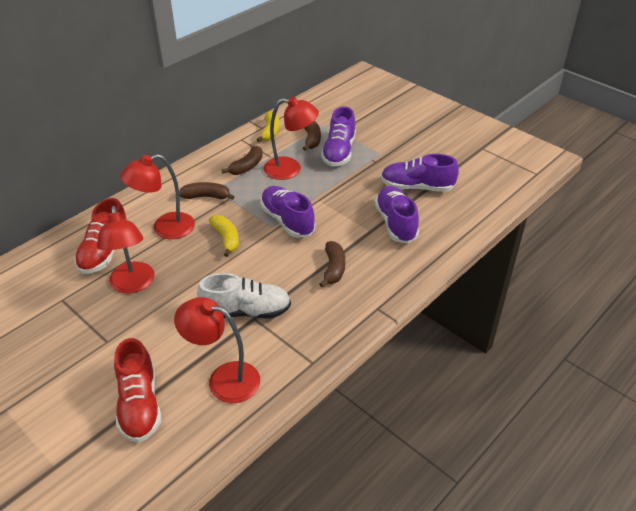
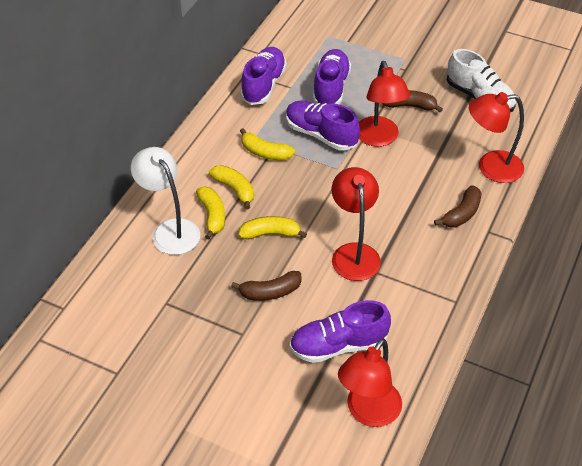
brown banana: [179,182,234,200] [222,146,263,175] [303,121,321,151] [319,241,345,287] = 4 -> [231,271,302,301] [382,90,443,112] [434,185,482,228] = 3
red shoe: [74,198,126,274] [114,338,161,443] = 2 -> none = 0
white lamp: none = 0 -> [131,147,200,255] = 1
yellow banana: [209,215,239,257] [257,111,280,142] = 2 -> [196,187,225,239] [209,165,254,209] [238,216,307,240] [240,128,295,160] = 4

